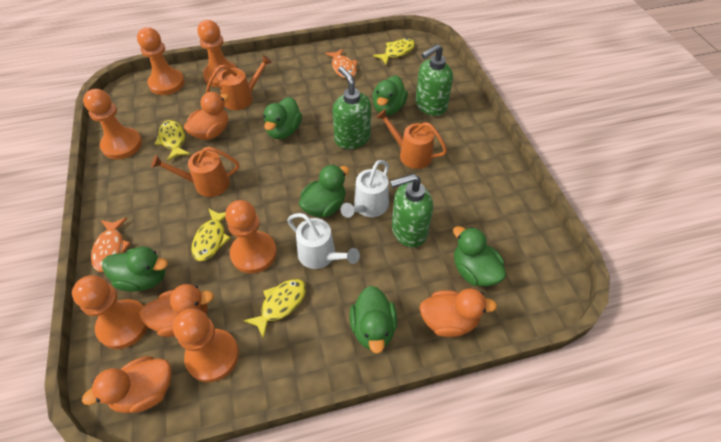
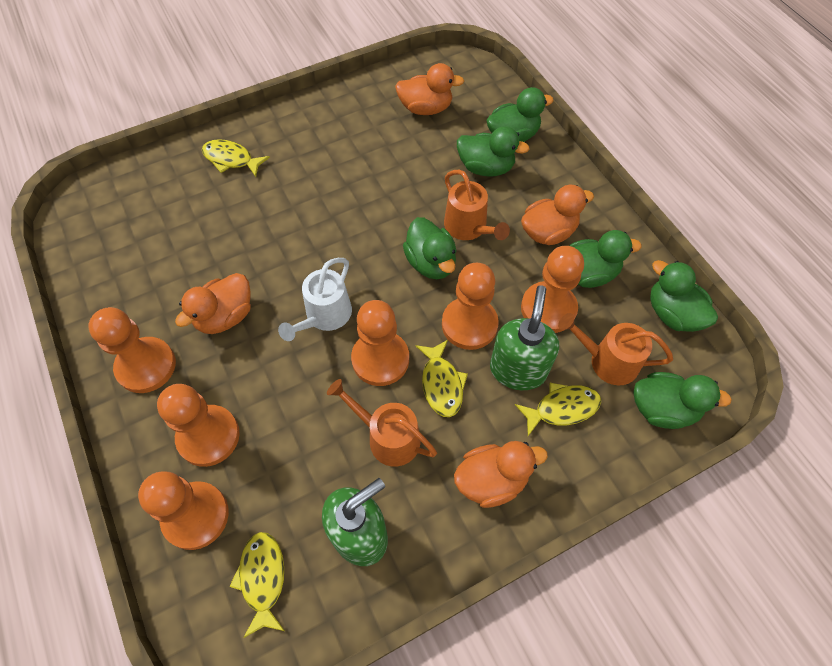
green soap dispenser: [332,66,371,149] [390,173,433,248] [415,44,453,116] = 3 -> [322,478,388,566] [490,285,559,390] = 2
orange fish: [91,218,131,272] [325,48,357,79] = 2 -> none = 0
white watering can: [287,213,360,269] [341,160,389,218] = 2 -> [278,258,352,341] = 1

